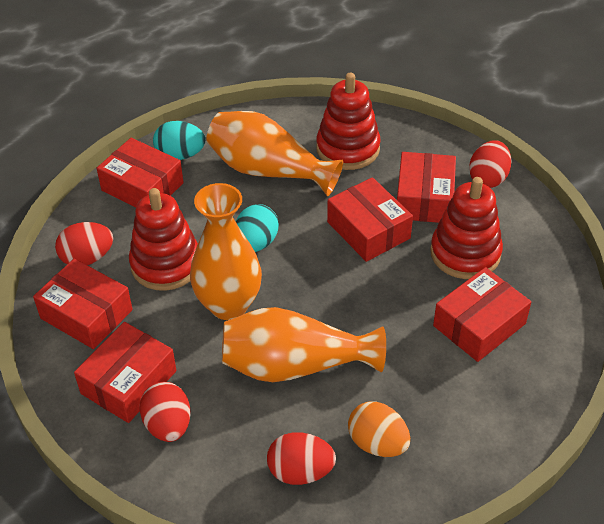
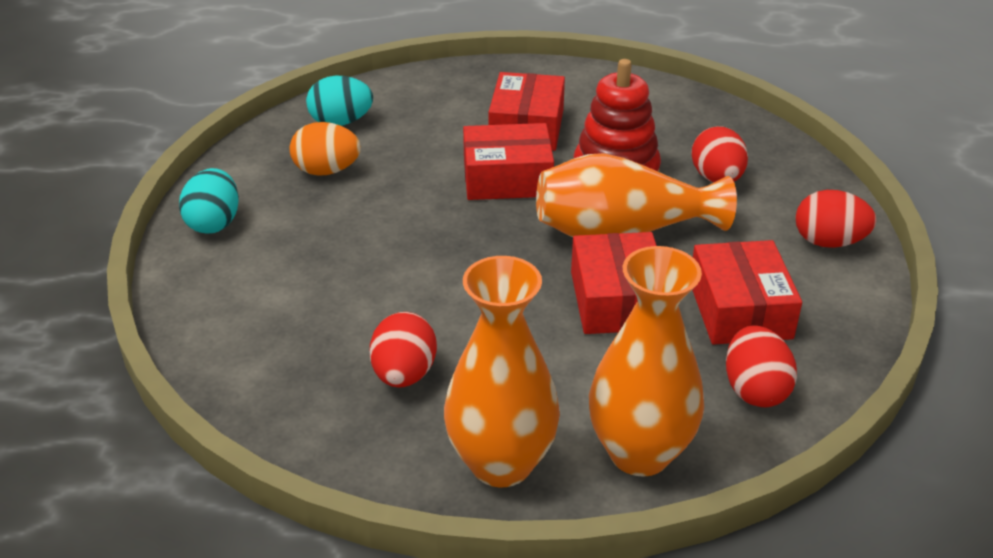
red box: [33,259,133,349] [74,322,177,423] [97,138,184,207] [327,177,413,262] [397,152,456,223] [433,267,531,362] = 6 -> [463,123,554,200] [489,72,565,151] [571,232,657,334] [692,240,802,345] = 4
red stacking toy: [129,188,198,291] [316,73,381,170] [430,177,503,279] = 3 -> [574,59,661,172] = 1

